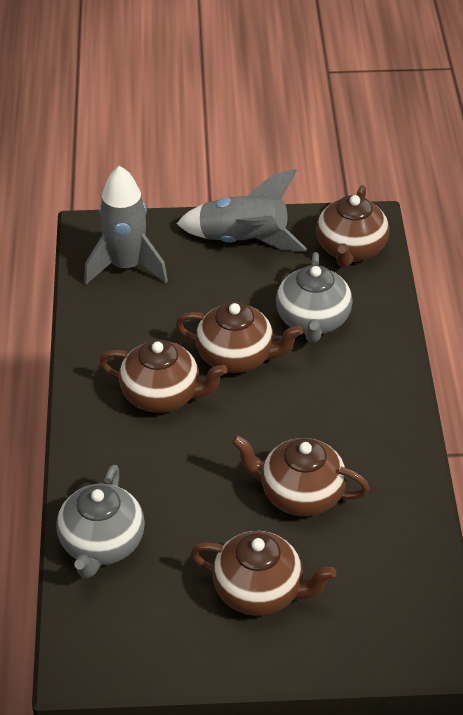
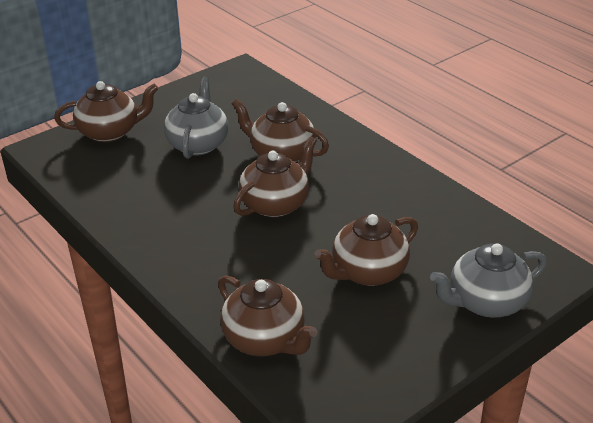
grey rocket: [84,166,168,284] [177,169,307,251] = 2 -> none = 0

